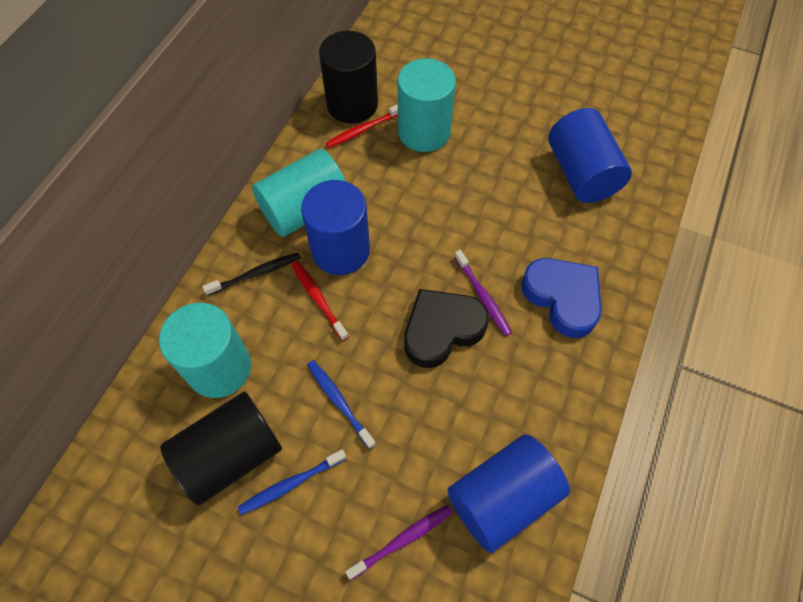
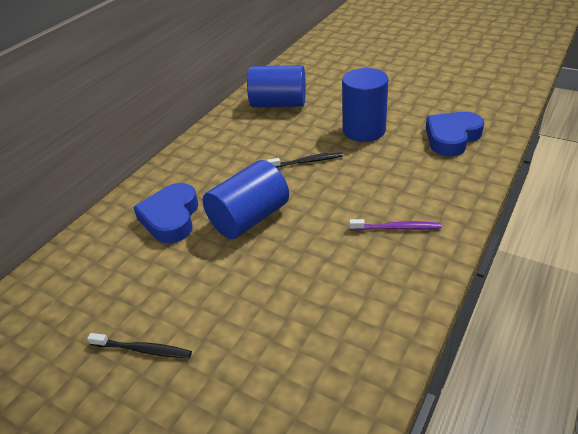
black cylinder: [160,392,282,505] [319,31,378,124] = 2 -> none = 0
black heart: [404,289,489,368] = 1 -> none = 0
black toothbrush: [202,252,301,296] = 1 -> [87,333,192,358] [267,152,343,168] = 2
blue heart: [521,258,602,338] = 1 -> [133,183,198,243] [426,112,484,156] = 2
blue toothbrush: [238,449,347,515] [307,360,376,449] = 2 -> none = 0
purple toothbrush: [345,505,453,580] [454,250,512,336] = 2 -> [349,219,441,230] = 1
red toothbrush: [292,261,349,341] [326,104,398,148] = 2 -> none = 0
turquoise cylinder: [159,303,251,398] [252,149,346,237] [398,58,456,152] = 3 -> none = 0

